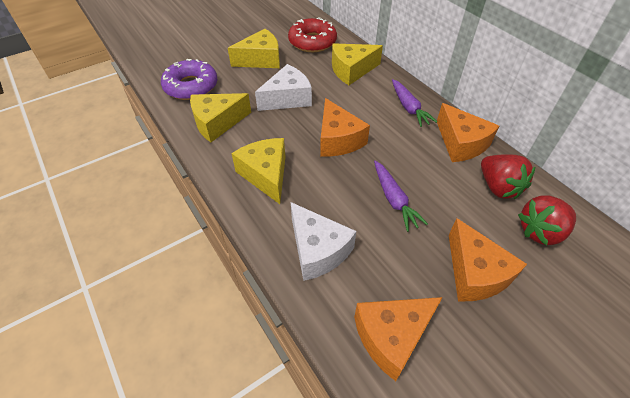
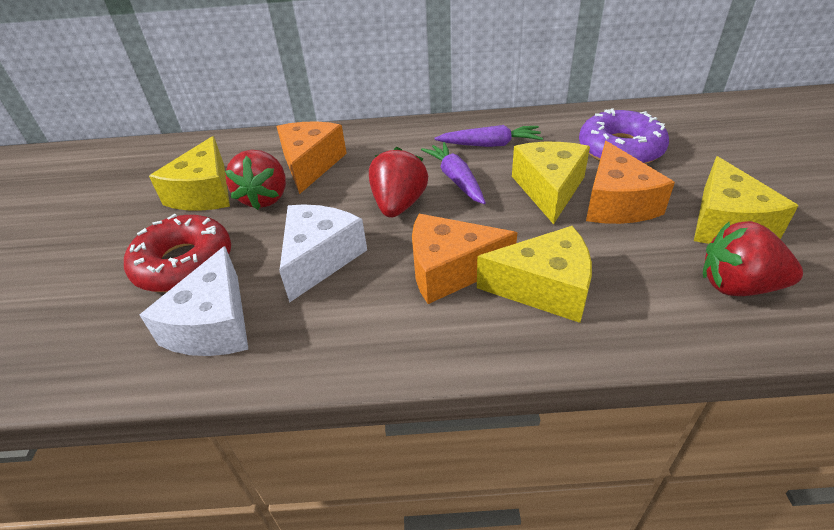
orange cheese: [320,98,370,156] [354,297,443,381] [437,103,499,162] [449,218,527,301] = 4 -> [276,121,347,194] [412,214,517,304] [586,141,675,224] = 3
red strawberry: [481,154,535,199] [518,196,576,245] = 2 -> [225,150,286,210] [369,147,428,218] [703,221,803,296] = 3

